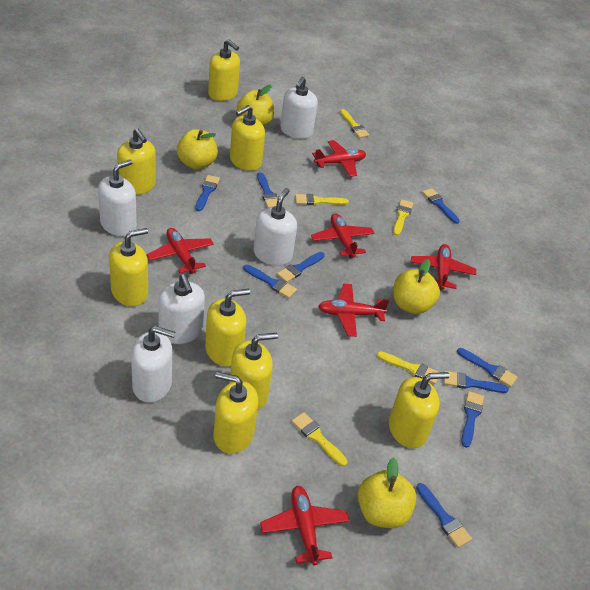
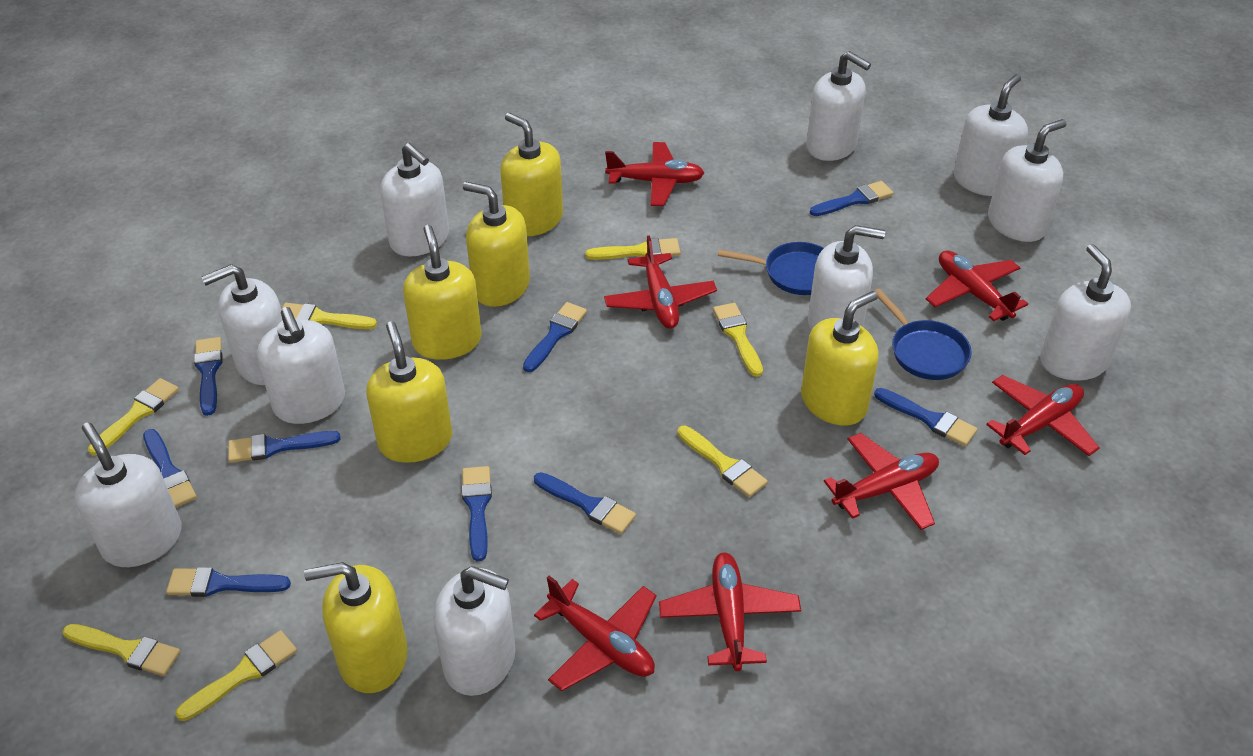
blue pan: none = 0 -> [718,242,824,295] [875,289,972,380] = 2
red plane: [146,228,214,274] [260,486,349,566] [311,213,374,258] [312,140,366,177] [318,284,389,337] [411,244,476,290] = 6 -> [534,576,657,691] [604,236,717,329] [605,142,704,206] [659,552,801,671] [824,433,939,530] [926,250,1028,321] [986,375,1100,456] = 7
white soap dispenser: [98,160,137,236] [131,326,175,402] [158,274,205,344] [254,188,297,266] [280,77,318,139] = 5 -> [75,422,182,567] [202,264,283,385] [257,307,345,424] [380,143,449,257] [433,566,516,696] [806,51,871,161] [808,225,885,330] [954,74,1028,196] [988,119,1066,242] [1040,244,1131,381] = 10
yellow apple: [177,129,218,170] [237,85,274,126] [358,457,417,528] [394,259,440,314] = 4 -> none = 0
yellow brush: [292,412,348,466] [295,194,349,205] [340,109,369,138] [377,351,440,384] [393,199,413,236] = 5 -> [63,624,181,676] [88,378,179,455] [175,630,297,721] [281,303,377,329] [585,238,681,260] [677,426,768,497] [713,303,763,377] = 7
yellow soap dispenser: [109,228,148,306] [117,128,156,195] [205,289,250,367] [208,39,240,101] [213,372,258,454] [230,105,265,171] [230,333,278,410] [389,372,449,448] = 8 -> [304,562,407,693] [366,321,452,463] [403,225,482,360] [463,182,530,307] [500,113,563,236] [801,291,879,426] = 6

